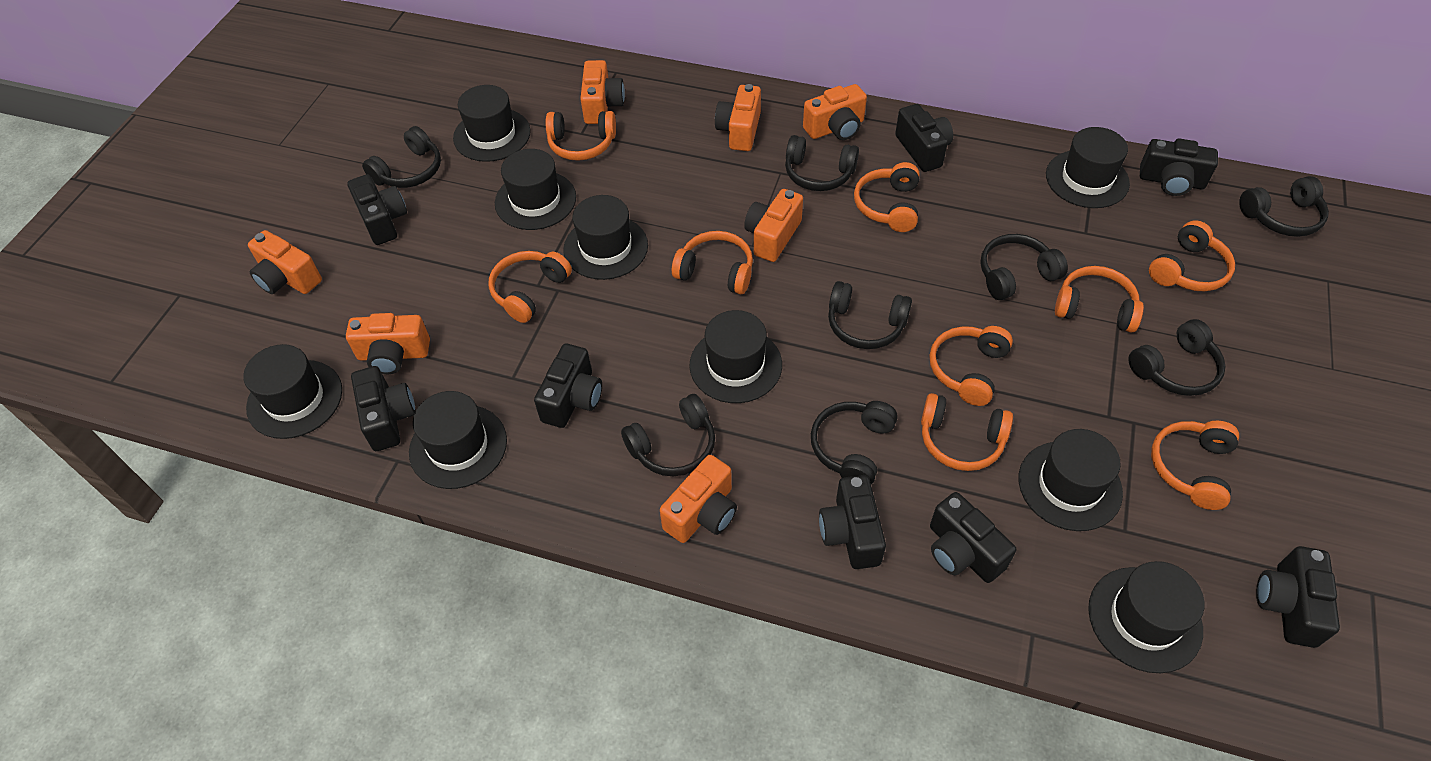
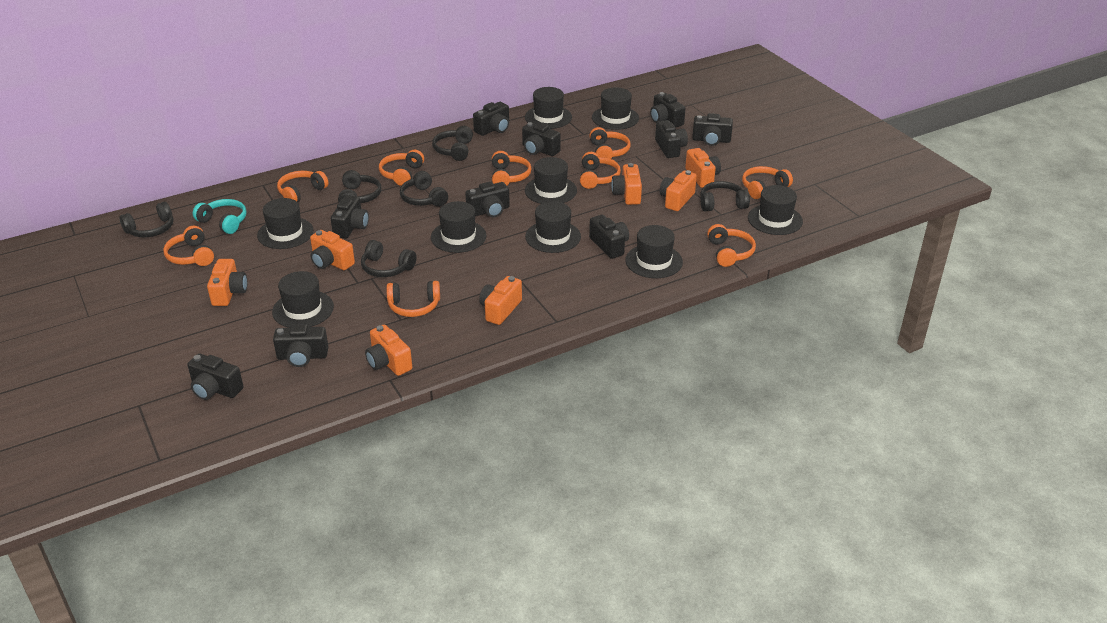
black camera: [347,174,407,245] [351,366,416,451] [534,344,602,428] [819,475,886,569] [895,104,953,172] [930,492,1016,583] [1140,138,1218,196] [1256,546,1340,648] = 8 -> [187,354,244,400] [273,324,328,367] [331,195,369,238] [465,182,510,217] [473,102,509,136] [522,122,561,156] [589,215,629,259] [650,92,685,128] [655,120,688,158] [692,113,733,146] = 10
black headphones: [362,126,441,188] [621,394,715,476] [785,135,859,191] [811,401,898,485] [828,281,912,349] [980,234,1068,300] [1128,319,1226,396] [1239,176,1329,237] = 8 -> [119,202,173,237] [338,170,381,203] [361,240,417,277] [400,171,448,207] [432,126,473,161] [700,181,750,211] = 6
turquoise headphones: none = 0 -> [193,199,247,234] = 1

